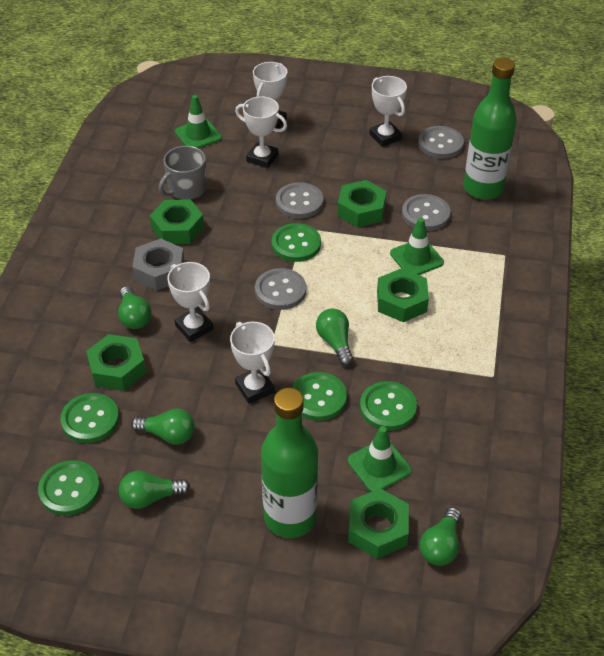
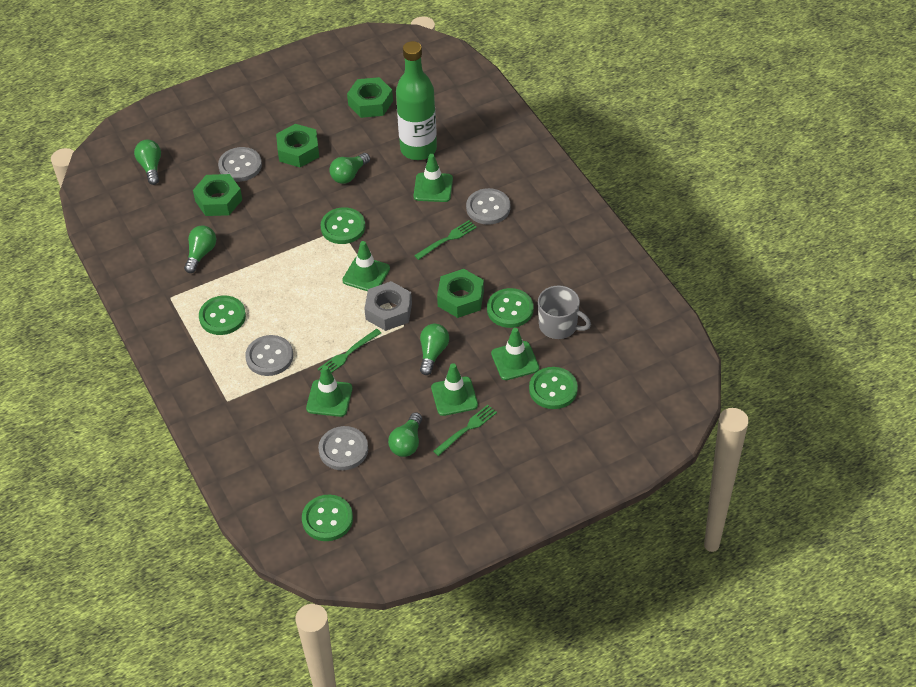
green bottle: [261,388,318,538] [464,58,517,200] = 2 -> [396,41,437,160] = 1
green fork: none = 0 -> [318,329,381,373] [414,220,477,260] [433,405,497,456] = 3
green nut: [86,334,146,391] [150,199,204,244] [337,180,387,227] [348,488,409,559] [377,268,429,322] = 5 -> [193,174,242,216] [276,124,319,167] [347,77,393,118] [437,269,484,318] = 4
green traffic cone: [175,95,222,148] [348,426,412,492] [390,218,444,275] = 3 -> [306,366,352,417] [342,241,390,291] [413,154,453,202] [431,363,478,416] [491,328,539,380] = 5
white trophy: [167,262,214,342] [230,322,275,404] [235,96,287,168] [253,62,287,129] [370,76,407,147] = 5 -> none = 0

